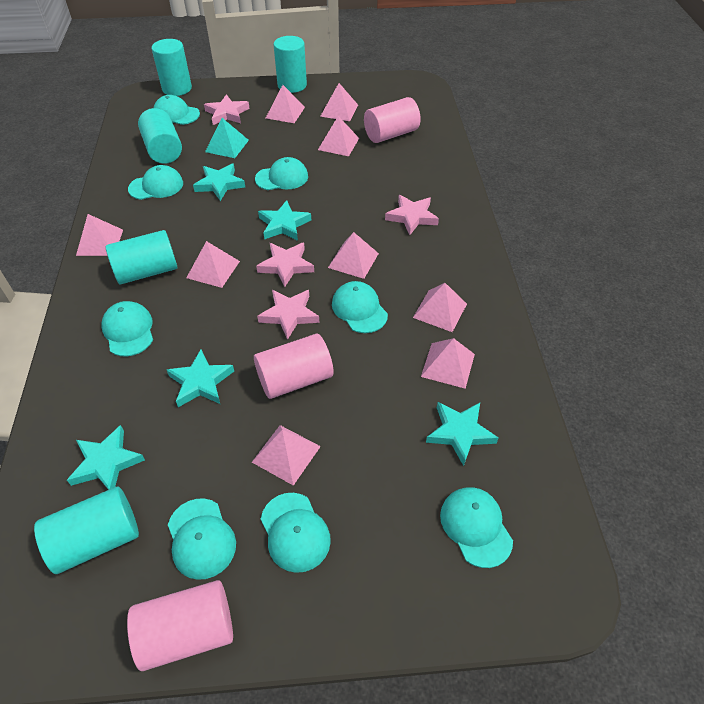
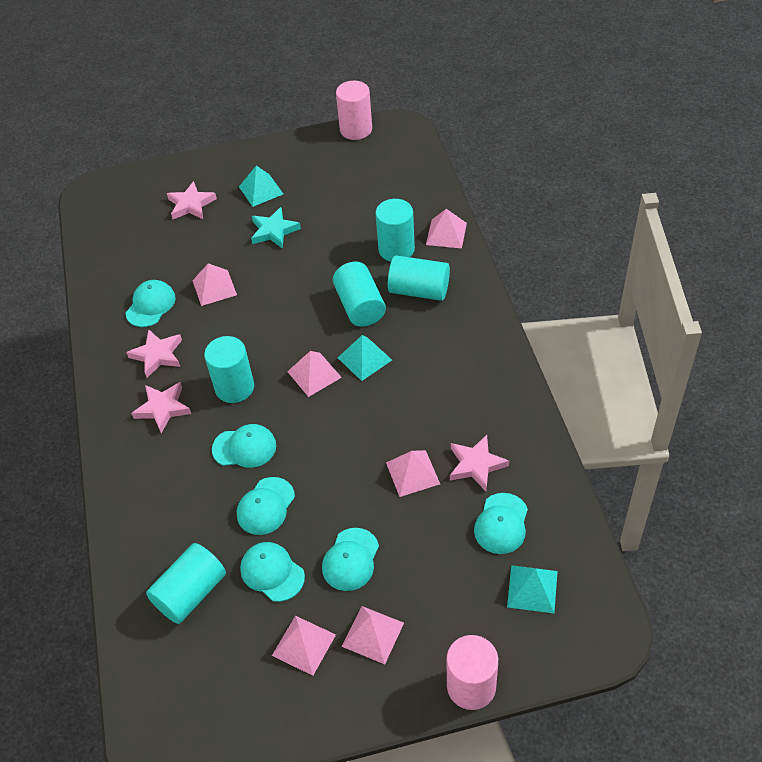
pink cylinder: [127,580,233,671] [254,334,334,399] [364,97,421,143] = 3 -> [336,81,372,140] [447,635,498,710] = 2
pink pyramid: [76,214,123,256] [186,241,240,288] [252,425,321,486] [266,85,305,123] [318,116,359,156] [320,83,358,121] [328,232,379,279] [413,283,467,332] [421,338,475,389] = 9 -> [192,263,237,306] [272,616,336,676] [287,351,342,397] [342,606,404,664] [386,450,440,497] [426,209,467,249] = 6
turquoise cap: [101,301,153,356] [128,165,183,200] [154,95,200,125] [168,498,236,580] [255,157,308,190] [261,493,331,573] [332,281,388,333] [440,487,513,568] = 8 -> [126,280,176,327] [212,424,276,468] [237,477,295,535] [240,542,305,602] [322,528,379,591] [474,493,528,554] = 6
turquoise pyramid: [205,118,249,158] = 1 -> [239,165,283,207] [338,335,392,381] [507,565,558,613] = 3
turquoise star: [67,425,145,490] [167,350,234,407] [193,164,245,201] [258,200,311,241] [426,402,498,466] = 5 -> [251,207,301,249] = 1

